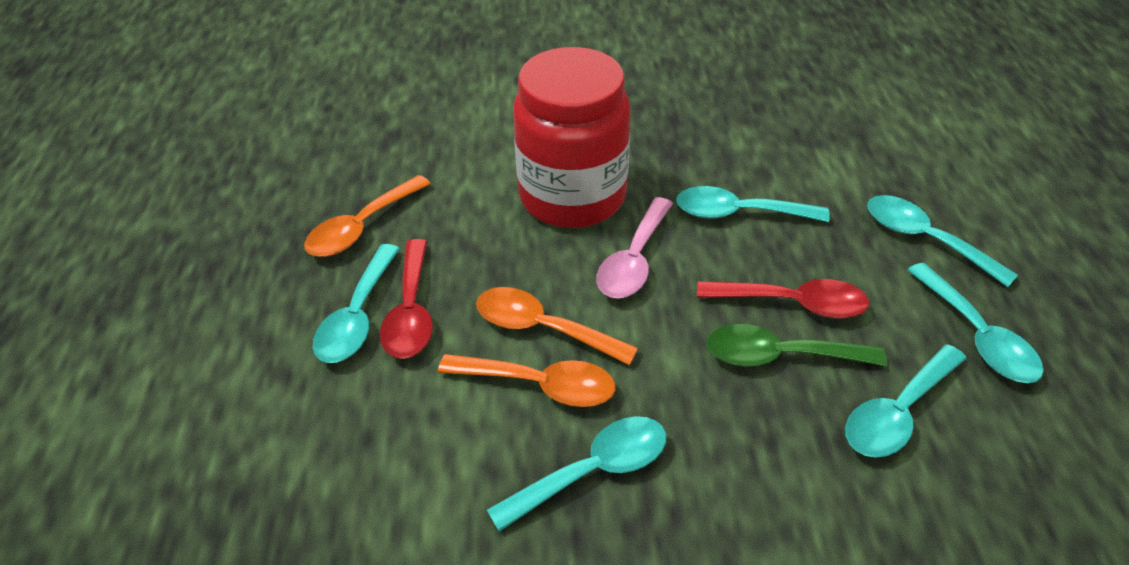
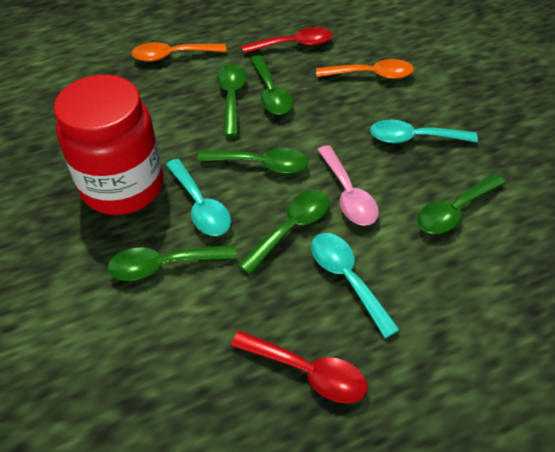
green spoon: [706,324,887,367] = 1 -> [107,245,237,281] [197,148,309,174] [217,64,247,137] [238,190,330,274] [250,55,293,115] [417,174,506,234] = 6
orange spoon: [304,175,431,257] [438,354,615,407] [476,287,638,365] = 3 -> [131,42,227,62] [316,59,414,79] = 2
turquoise spoon: [313,244,400,363] [487,416,666,532] [676,186,830,222] [845,344,967,458] [867,195,1018,287] [907,263,1044,383] = 6 -> [166,159,231,236] [311,233,400,338] [370,120,478,143] = 3

